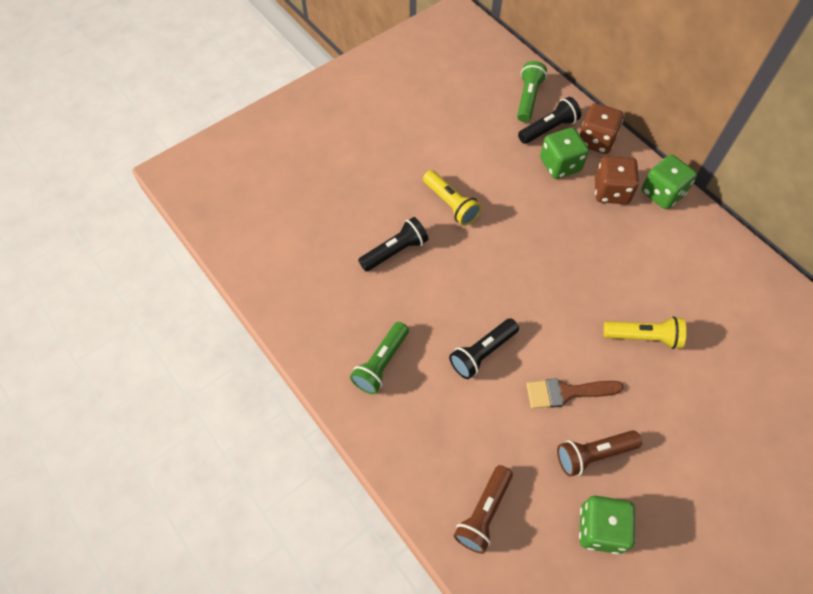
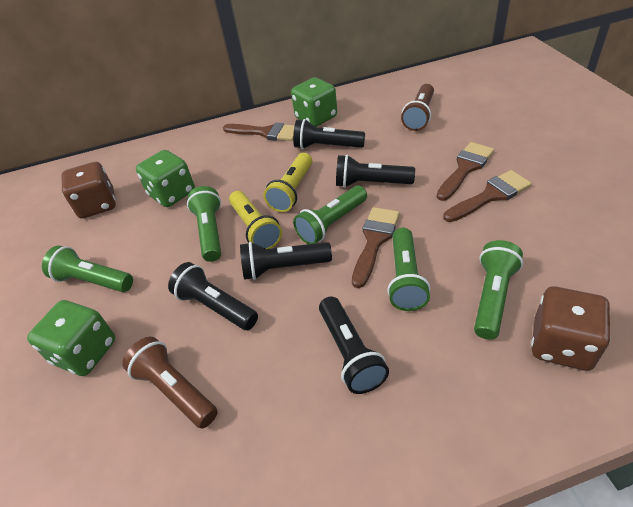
black flashlight: [358,217,428,271] [449,318,519,379] [518,97,581,144] = 3 -> [168,262,258,330] [240,242,332,280] [293,119,365,149] [319,297,389,394] [336,155,415,188] = 5
brown brush: [526,378,623,409] = 1 -> [223,123,295,141] [352,207,400,288] [437,142,494,201] [443,170,532,222] = 4
green flashlight: [350,322,409,394] [517,61,547,122] = 2 -> [42,246,133,292] [187,186,221,262] [293,186,367,244] [387,228,430,311] [474,240,523,340] = 5

